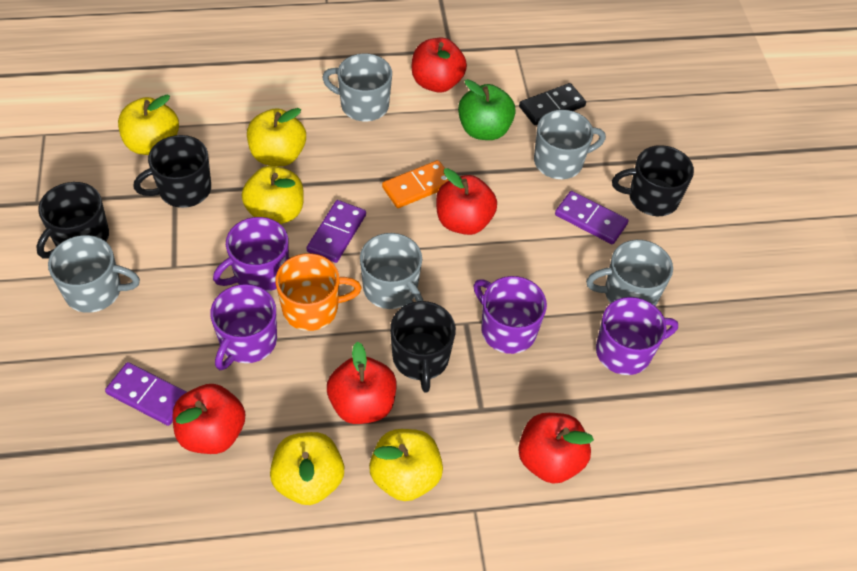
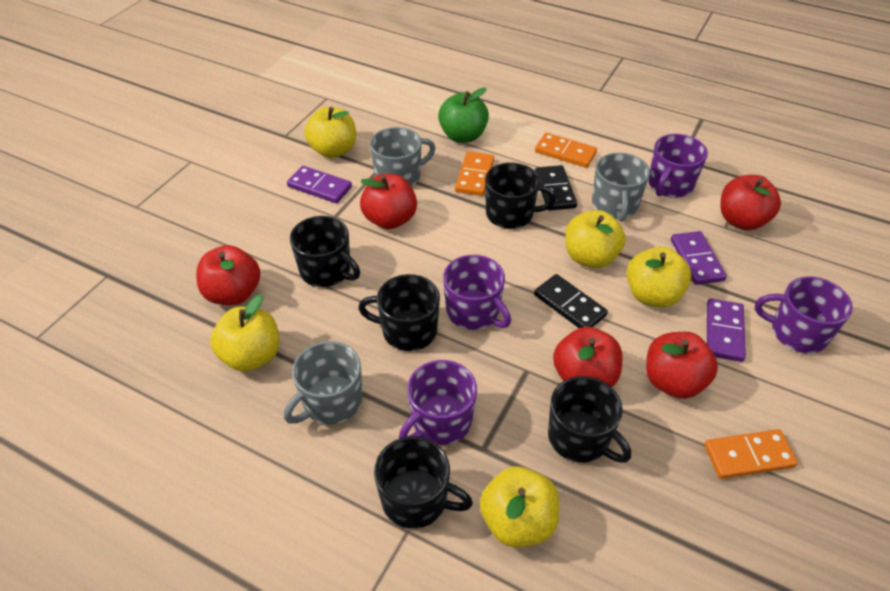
black domino: [519,83,586,125] = 1 -> [534,274,608,328] [535,165,577,211] = 2
black mug: [36,182,109,259] [133,135,211,208] [390,301,456,393] [612,145,694,216] = 4 -> [290,216,360,287] [358,274,440,351] [374,436,473,529] [485,162,556,229] [548,376,631,463] = 5
grey mug: [48,235,140,313] [322,53,392,121] [360,233,423,309] [534,110,606,179] [586,240,673,306] = 5 -> [284,341,362,425] [370,127,436,187] [592,153,650,222] = 3
orange domino: [382,160,448,208] = 1 -> [455,151,494,196] [535,133,597,168] [704,429,798,479] = 3
orange mug: [276,253,362,331] = 1 -> none = 0

